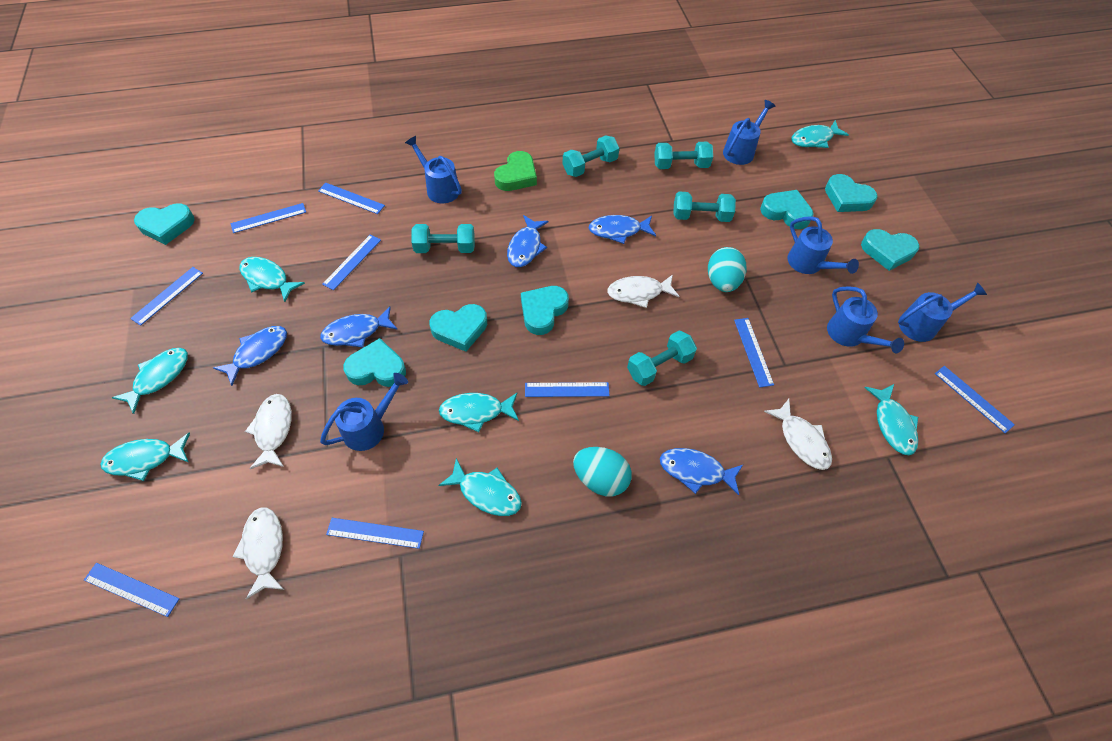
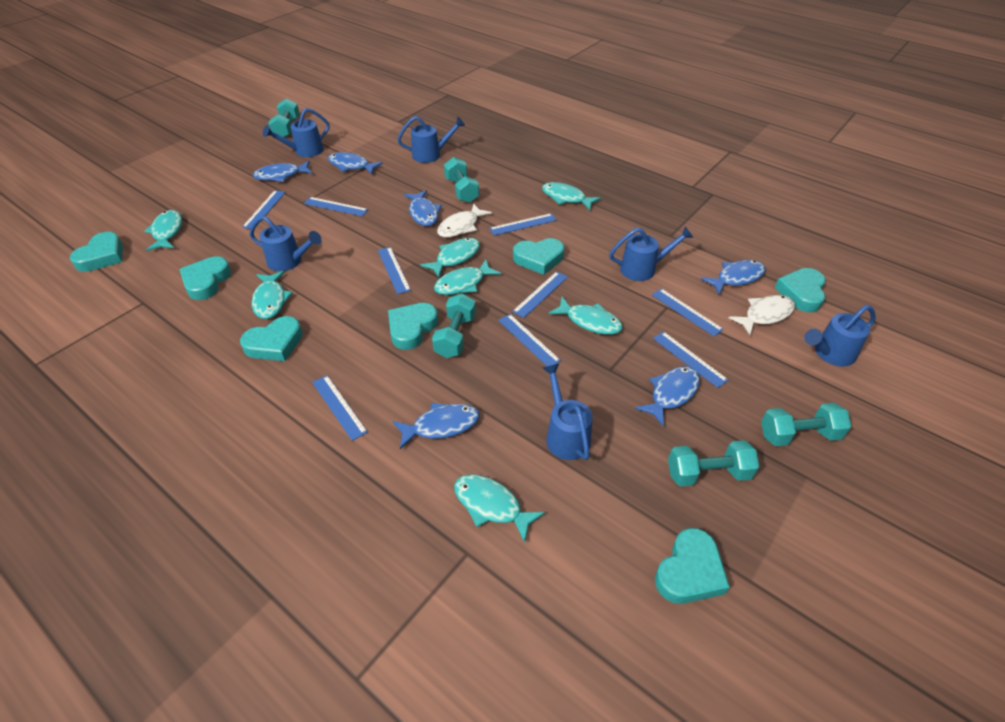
blue fish: [213,326,287,386] [320,307,398,347] [507,215,549,267] [589,215,656,244] [660,448,743,495] = 5 -> [253,161,313,182] [328,152,383,175] [393,403,480,449] [404,190,442,226] [635,367,700,427] [701,260,765,295] = 6
green heart: [494,151,537,191] = 1 -> none = 0
turquoise egg: [573,447,632,496] [708,247,747,292] = 2 -> none = 0
white fish: [233,507,284,599] [245,394,292,469] [607,274,679,308] [764,399,832,470] = 4 -> [437,204,492,237] [728,295,795,335] = 2

